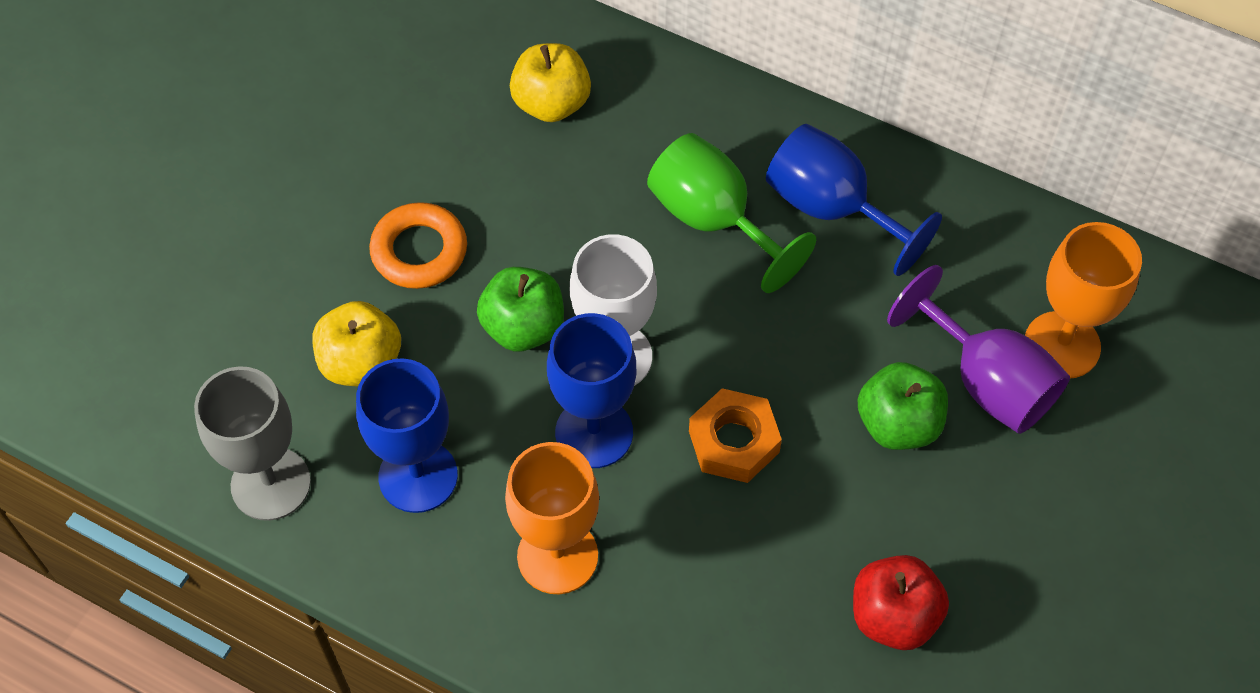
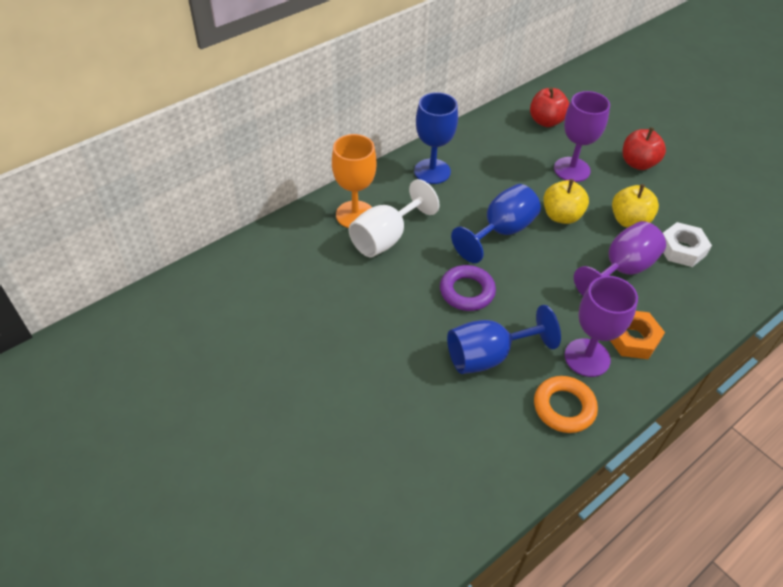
green apple: [477,267,564,351] [858,362,948,450] = 2 -> none = 0
green goblet: [647,133,816,293] = 1 -> none = 0
grey goblet: [194,366,311,521] = 1 -> none = 0
orange goblet: [505,442,599,594] [1025,222,1142,379] = 2 -> [332,134,377,228] = 1
purple goblet: [887,265,1070,434] = 1 -> [554,91,610,182] [565,276,638,377] [574,221,666,296] = 3
purple ring: none = 0 -> [440,265,496,311] = 1
red apple: [853,555,949,650] = 1 -> [530,87,569,127] [623,127,666,170] = 2
white nut: none = 0 -> [663,222,712,267] = 1

